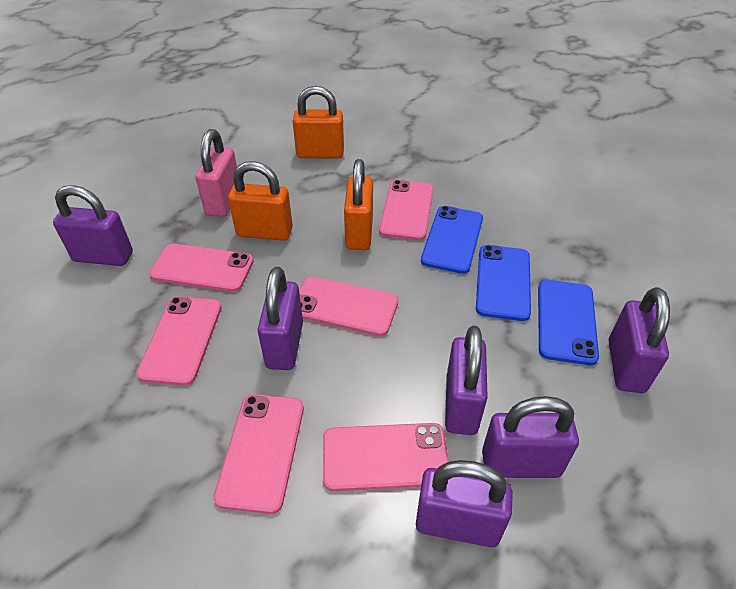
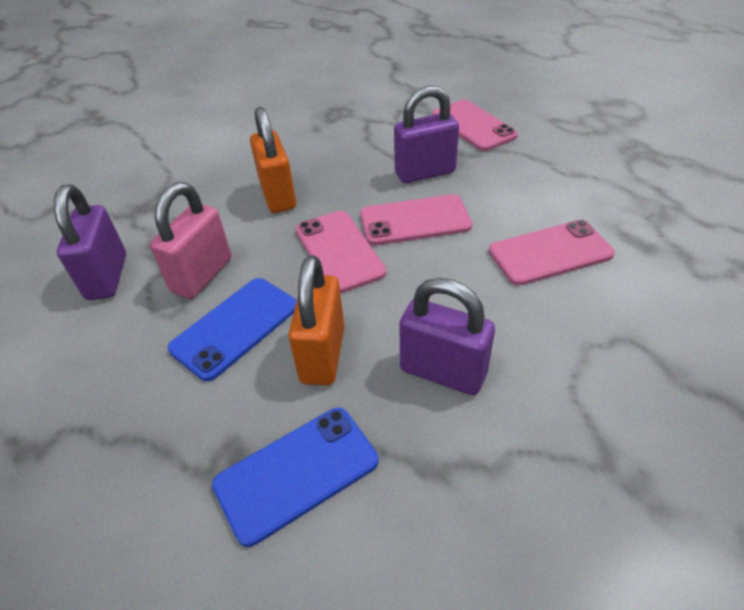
blue phone: [421,206,483,274] [476,245,531,321] [538,280,599,365] = 3 -> [168,278,297,381] [212,408,378,547] = 2
orange padlock: [228,161,293,241] [293,86,344,159] [344,159,373,250] = 3 -> [250,107,296,213] [288,255,344,385] = 2
pink phone: [136,297,222,386] [149,243,254,292] [213,394,304,514] [299,277,398,336] [323,423,449,491] [379,180,434,240] = 6 -> [296,211,386,294] [360,194,472,245] [432,100,518,151] [489,220,615,286] = 4
purple padlock: [53,185,133,266] [257,267,303,370] [416,460,513,547] [445,326,488,435] [482,396,579,478] [609,287,670,393] = 6 -> [54,184,126,300] [394,86,459,183] [399,278,495,395] = 3

